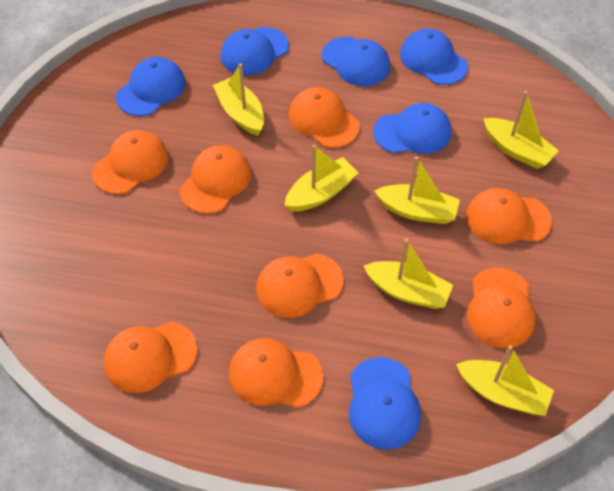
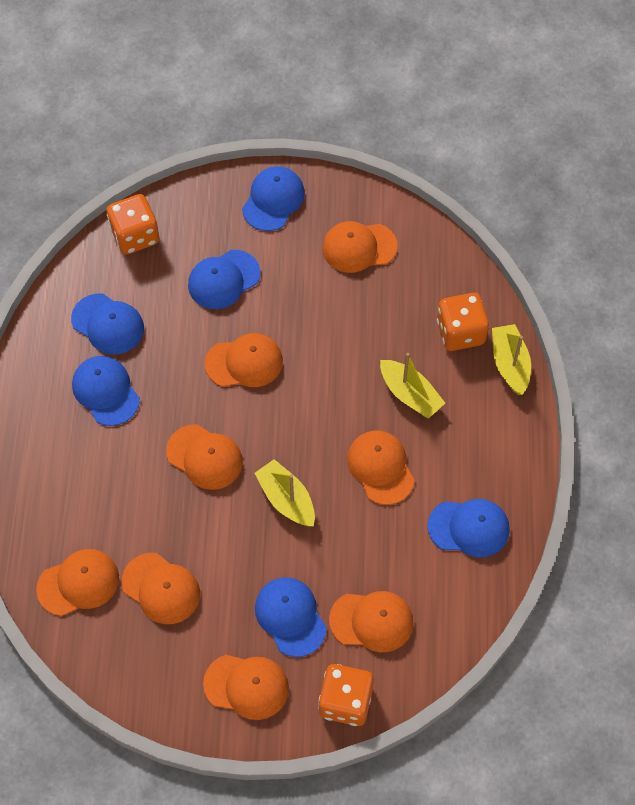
orange dice: none = 0 -> [107,194,159,255] [318,664,374,726] [437,293,489,351] = 3
yellow boat: [213,63,264,136] [285,145,359,212] [364,238,453,309] [374,156,460,224] [456,345,554,416] [484,91,559,169] = 6 -> [255,459,315,526] [380,353,445,419] [492,324,531,395] = 3

